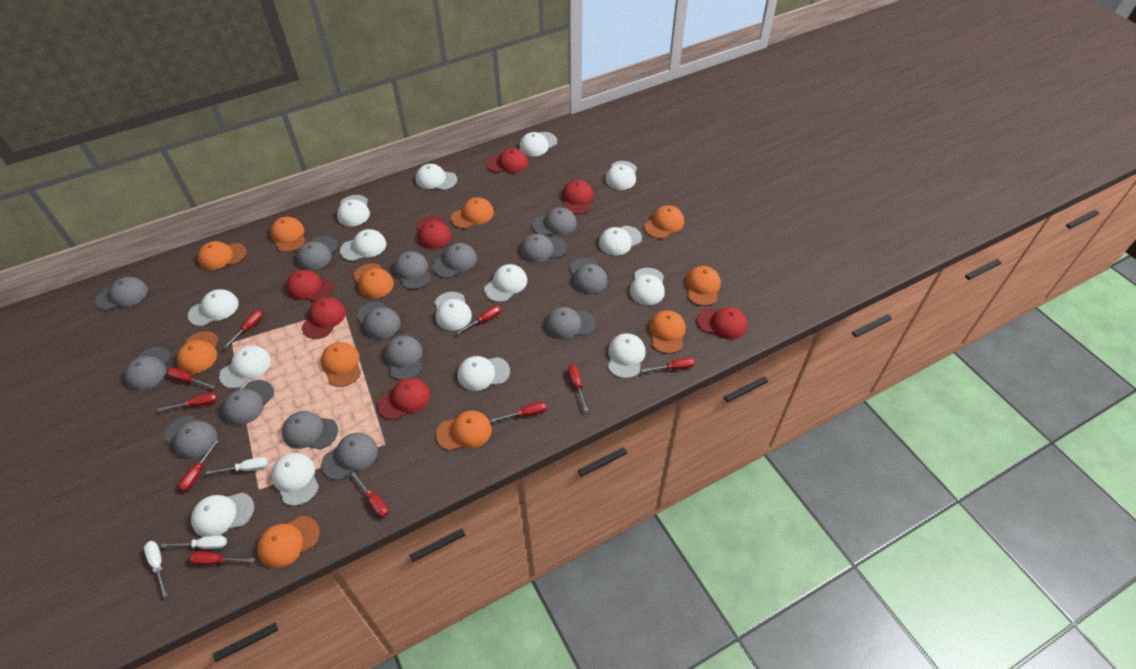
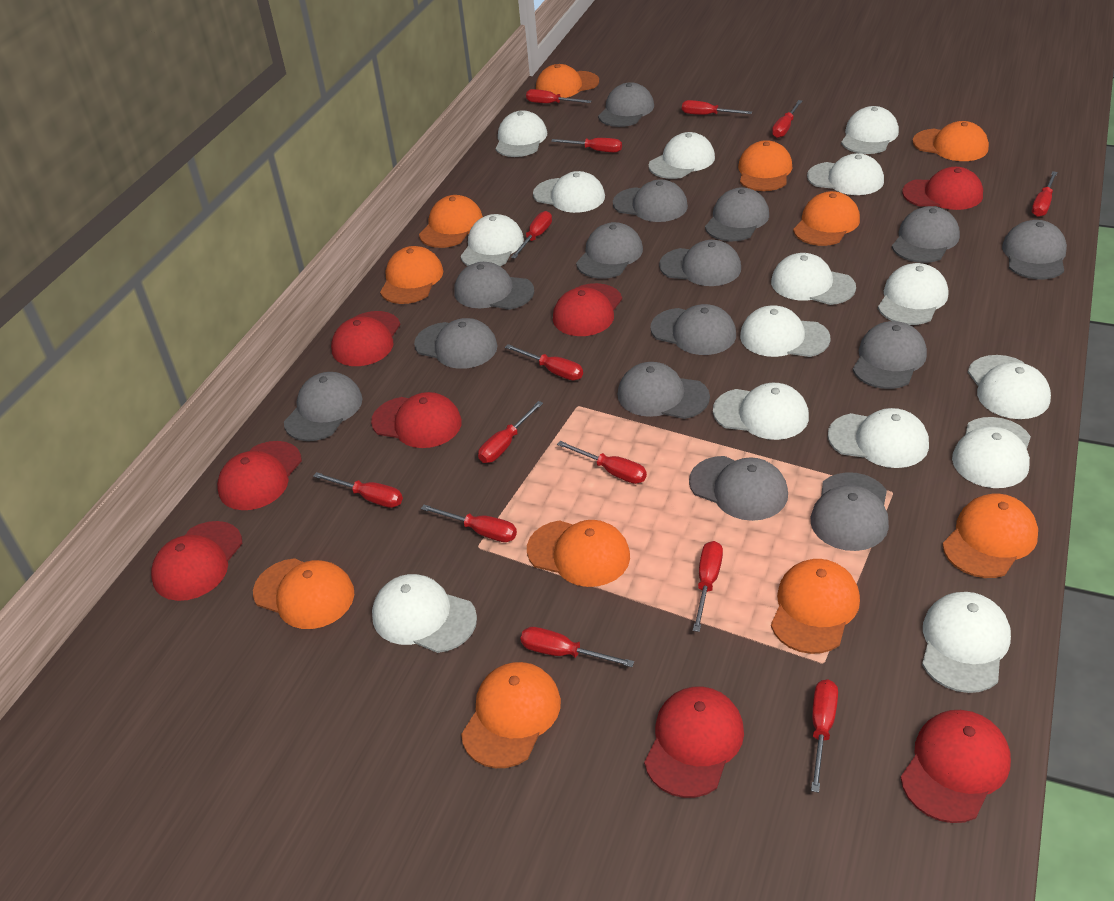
red cap: [286,270,334,302] [302,297,346,339] [377,378,430,420] [416,216,451,249] [486,148,528,173] [562,180,593,214] [697,307,747,339] = 7 -> [151,521,242,601] [217,441,302,510] [331,311,400,366] [371,392,462,448] [553,283,622,336] [644,686,744,798] [901,710,1011,823] [902,167,983,210] = 8
red screwdriver: [158,393,217,411] [167,368,215,388] [178,439,219,491] [189,551,255,565] [224,310,263,348] [351,472,389,517] [456,305,501,334] [491,401,547,422] [568,365,588,411] [642,357,695,372] = 10 -> [313,472,403,508] [421,505,517,542] [478,401,543,463] [505,344,583,380] [511,211,552,258] [521,627,634,667] [526,89,591,103] [551,138,622,153] [557,441,647,484] [682,100,752,115] [693,541,723,632] [772,100,802,138] [811,679,838,793] [1032,171,1058,217] = 14
white screwdriver: [144,541,168,598] [161,535,227,549] [206,457,268,474] = 3 -> none = 0

